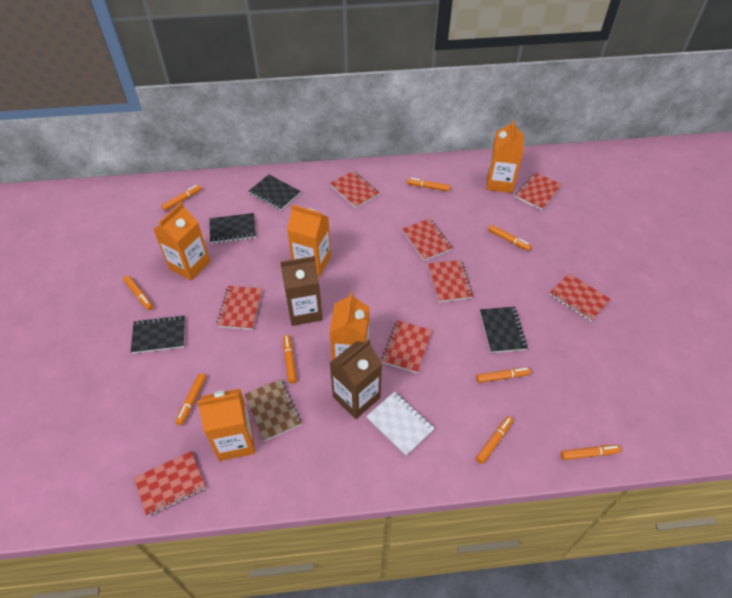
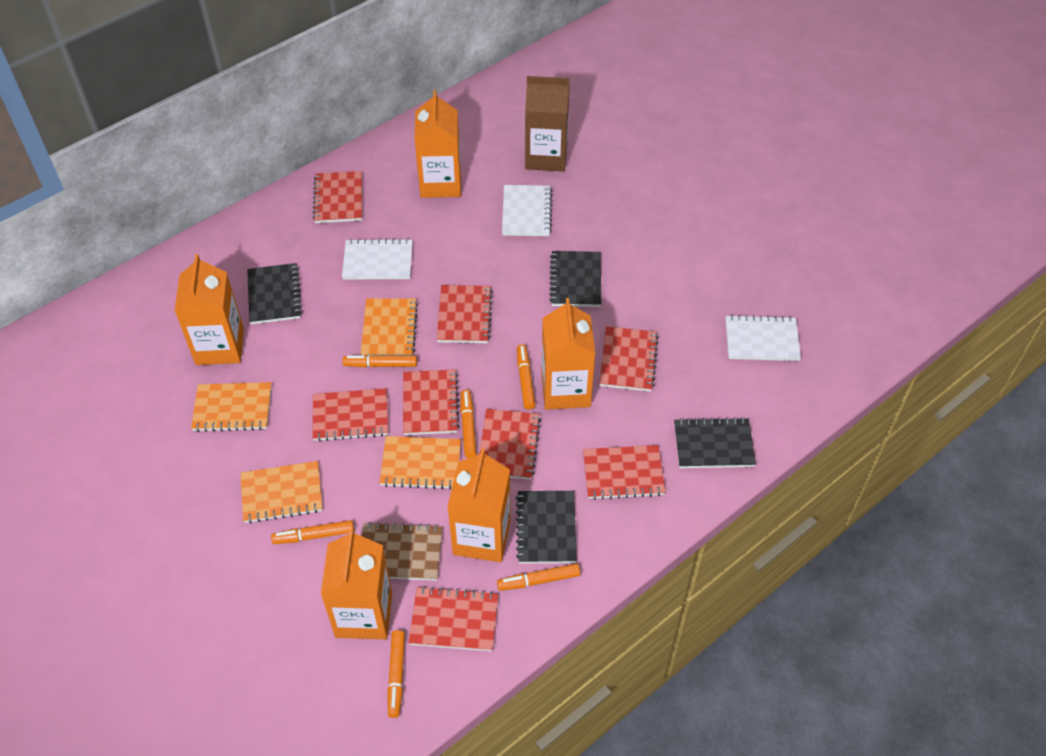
brown carton: [280,256,323,326] [330,339,382,419] = 2 -> [525,76,570,171] = 1
orange marker: [123,275,153,310] [161,185,201,211] [175,373,206,425] [283,335,297,383] [407,178,450,191] [476,367,531,383] [476,416,513,464] [488,225,532,251] [561,445,621,460] = 9 -> [271,520,354,544] [342,355,417,367] [387,630,405,718] [460,390,476,458] [497,564,580,591] [517,344,535,410] = 6
orange notebook: none = 0 -> [191,382,271,432] [241,461,322,523] [361,298,418,356] [380,436,461,490] = 4
white notebook: [366,392,435,456] = 1 -> [342,238,413,280] [502,185,552,236] [725,315,801,361] = 3

